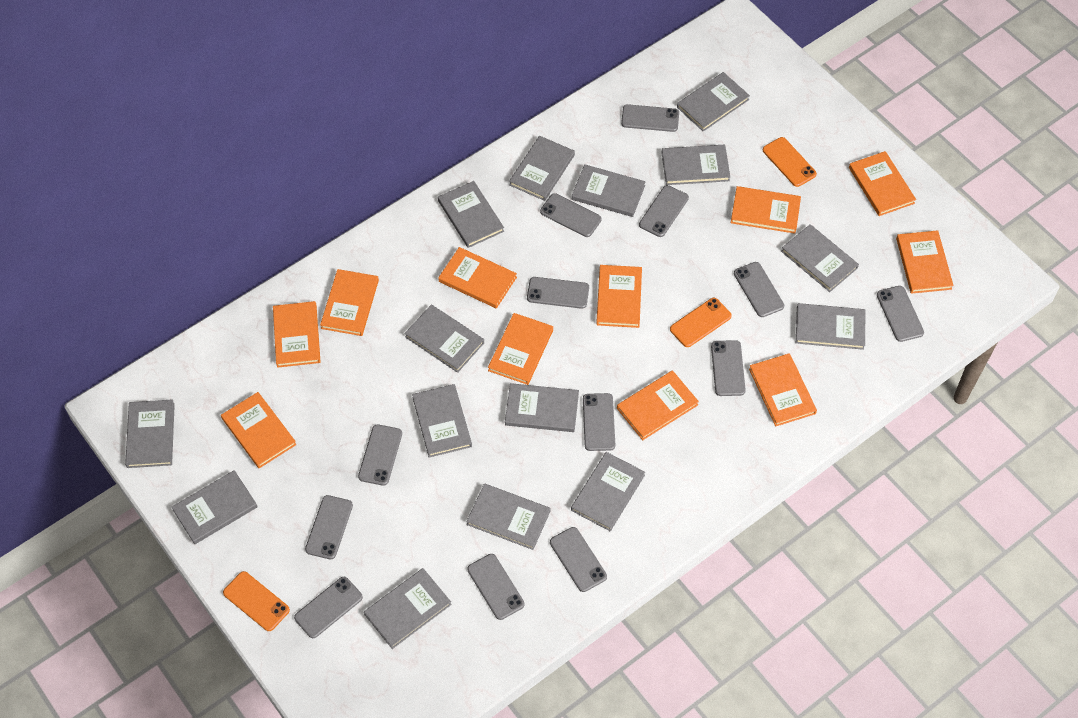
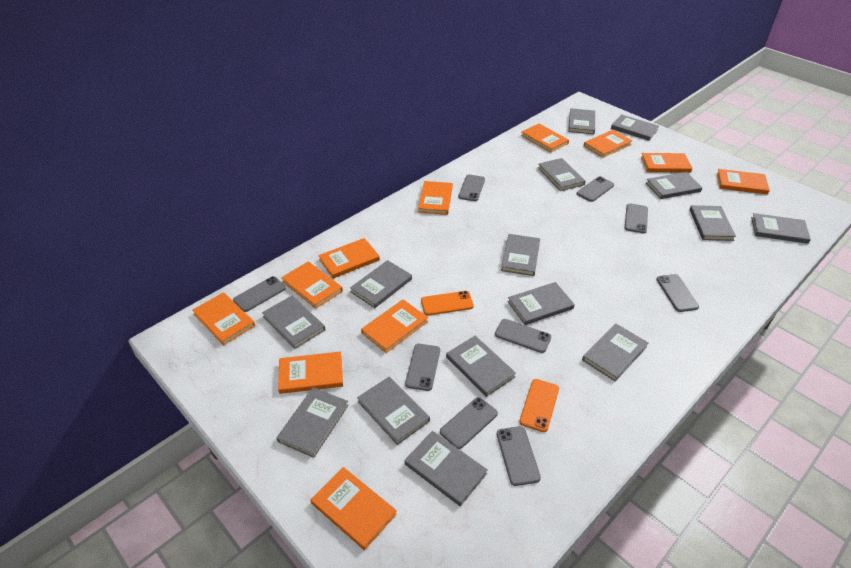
grey phone: [294,577,363,638] [305,495,353,559] [358,424,402,486] [467,554,525,620] [527,277,589,309] [540,193,602,237] [550,527,607,592] [583,393,615,451] [621,104,679,132] [639,185,689,237] [711,340,746,396] [734,262,784,317] [877,286,924,342] = 13 -> [233,276,286,312] [405,344,440,391] [440,397,498,449] [458,175,485,201] [495,319,551,353] [497,426,541,486] [577,176,614,202] [625,203,648,233] [656,274,699,312] = 9
orange phone: [223,571,290,631] [670,298,732,347] [763,137,817,187] = 3 -> [421,291,474,316] [519,379,559,432] = 2

